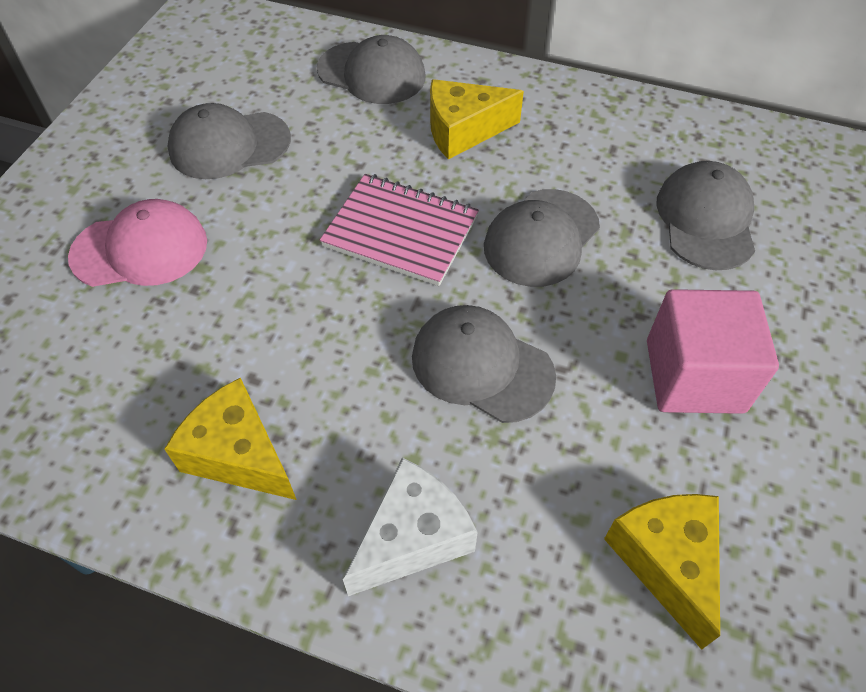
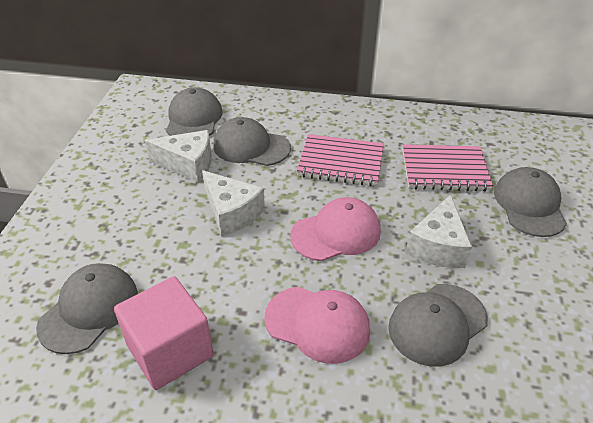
pink cap: [68,199,207,287] = 1 -> [264,287,370,364] [290,197,381,261] = 2
pink notebook: [320,174,479,286] = 1 -> [297,134,384,186] [403,144,493,191] = 2
white cheese: [343,458,478,596] = 1 -> [145,130,212,183] [202,170,265,236] [406,195,472,268] = 3
yellow cheese: [165,377,297,500] [430,79,524,160] [604,494,720,650] = 3 -> none = 0

